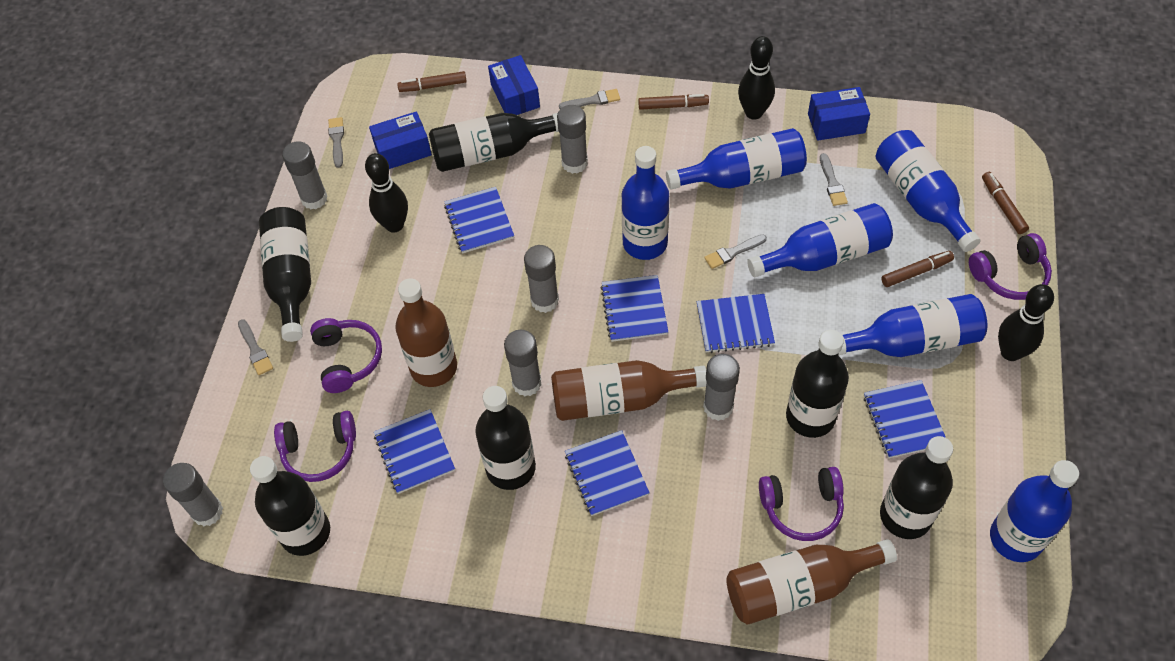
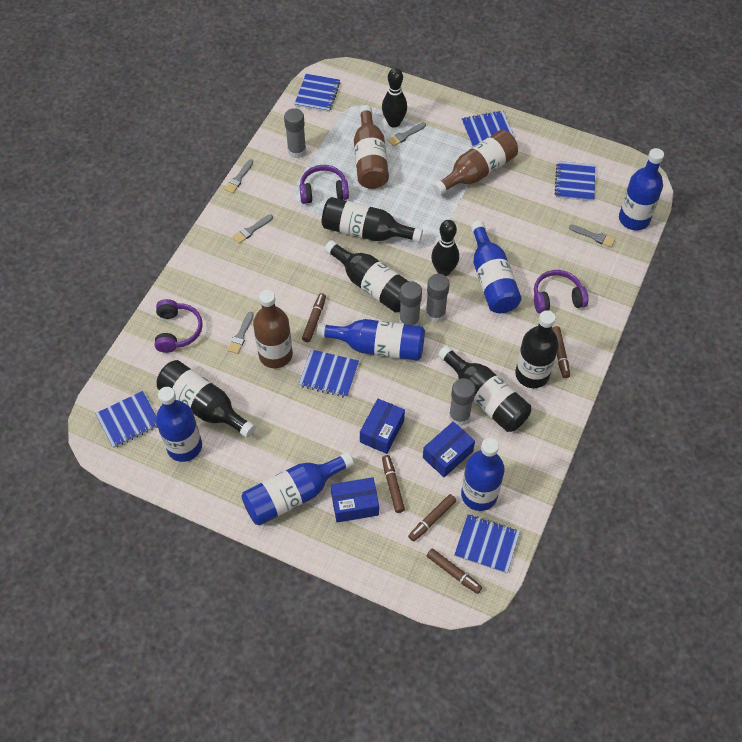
black bottle: [250,456,330,556] [259,207,311,342] [429,113,559,172] [475,386,536,490] [786,330,849,438] [880,436,953,539] = 6 -> [157,360,256,438] [322,197,423,242] [325,240,409,313] [438,345,531,432] [515,310,559,388] = 5
black bowling pin: [365,153,408,233] [738,36,775,119] [998,284,1054,361] = 3 -> [382,68,407,128] [431,220,459,276] = 2
brown marker: [397,71,467,92] [638,94,709,110] [881,251,954,287] [982,172,1029,234] = 4 -> [302,293,326,342] [382,455,405,513] [408,494,456,542] [427,548,482,594] [552,326,570,378] = 5
grey glue stick: [163,463,223,527] [282,141,328,209] [504,330,542,396] [524,245,559,313] [557,105,588,174] [703,354,740,421] = 6 -> [284,108,306,158] [399,281,422,326] [426,274,450,323] [449,378,476,426] = 4
purple headphones: [274,411,356,482] [310,318,382,393] [759,467,844,541] [969,233,1052,300] = 4 -> [155,299,203,353] [299,165,349,204] [534,270,588,314] = 3

